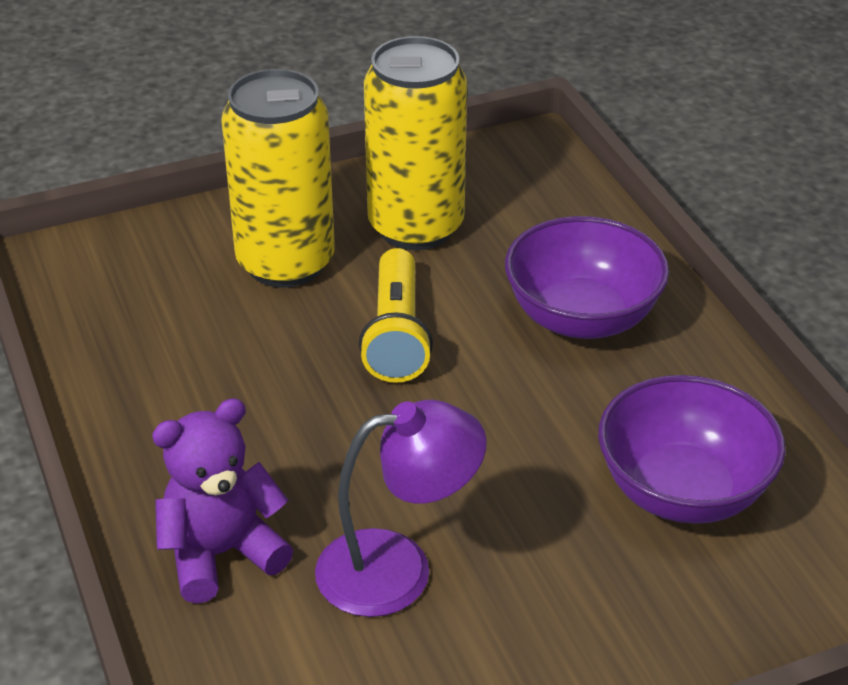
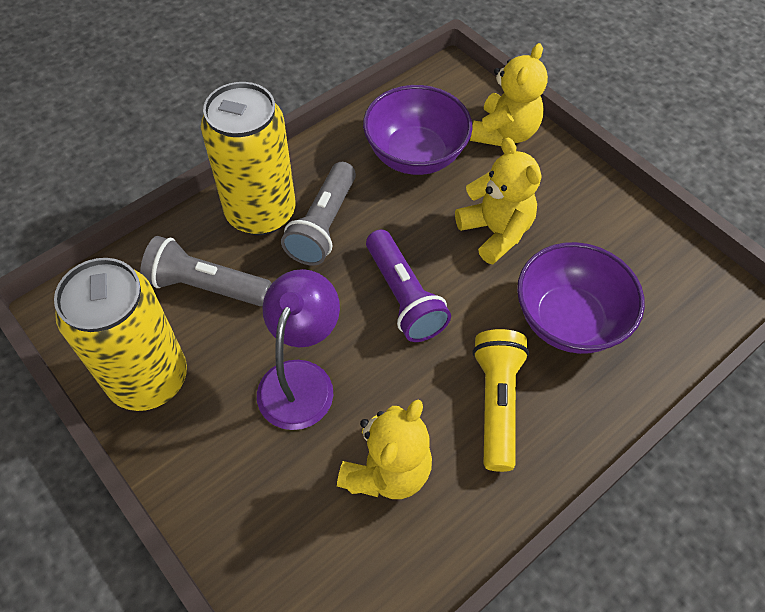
grey flashlight: none = 0 -> [140,236,272,306] [281,162,356,266] = 2
purple flashlight: none = 0 -> [366,229,451,342] = 1
purple teddy bear: [152,398,293,604] = 1 -> none = 0
yellow teddy bear: none = 0 -> [337,400,432,499] [455,138,541,264] [470,43,548,146] = 3

